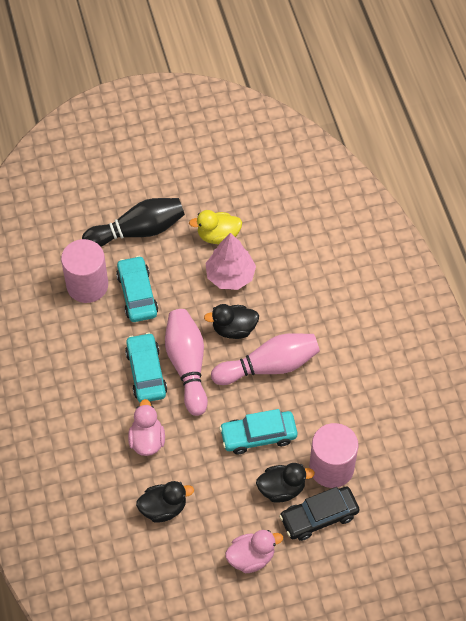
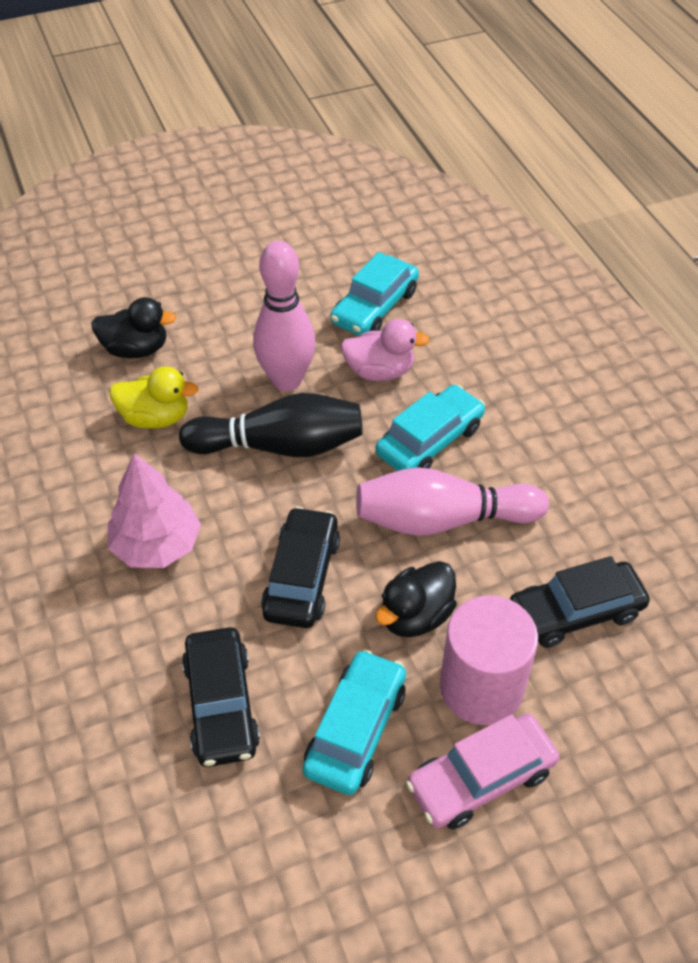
black car: [279,486,360,541] = 1 -> [182,627,260,767] [261,507,340,628] [510,556,650,648] = 3
black duck: [136,481,194,523] [204,304,259,339] [256,463,315,503] = 3 -> [91,297,176,358] [375,561,457,637] = 2
pink car: none = 0 -> [406,713,559,829] = 1
pink cylinder: [61,239,108,303] [309,423,359,488] = 2 -> [440,595,538,725] = 1
pink duck: [128,399,165,456] [225,530,283,573] = 2 -> [341,319,430,381] = 1

